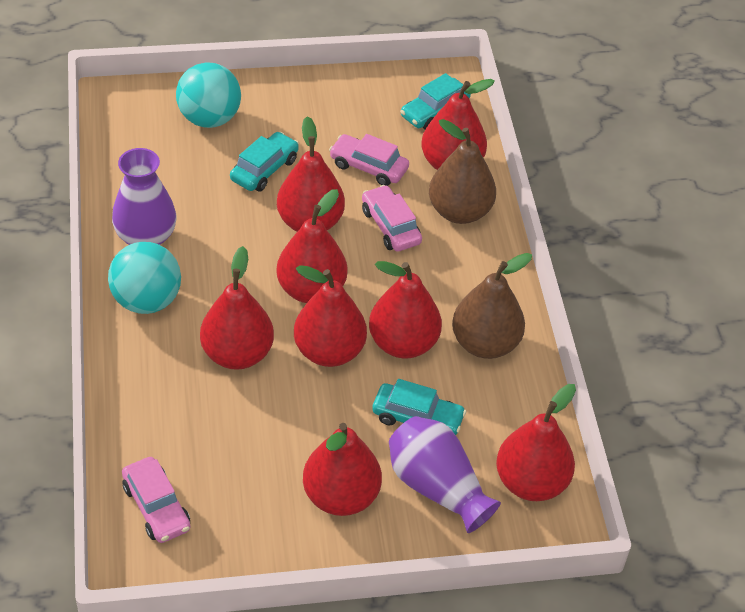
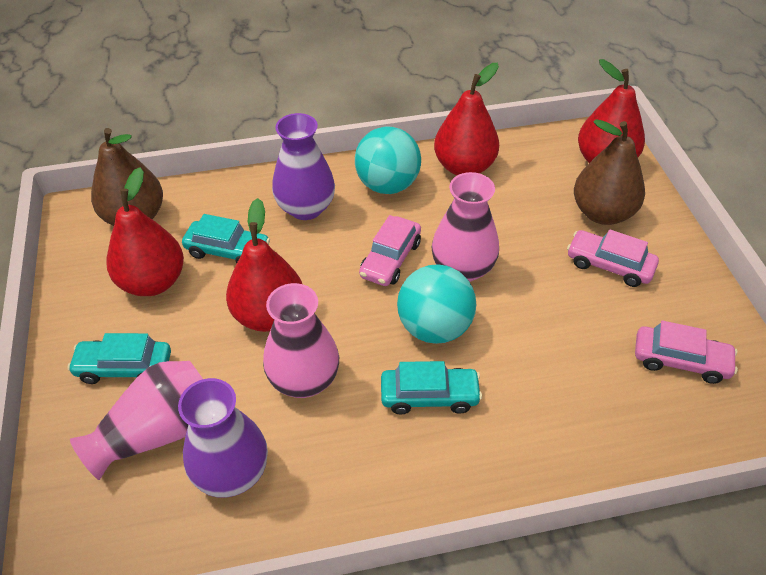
pink vase: none = 0 -> [70,361,203,480] [263,283,339,398] [431,172,499,282] = 3
red pear: [200,246,274,370] [276,189,347,303] [277,116,345,232] [294,265,367,367] [303,423,382,516] [369,261,442,359] [421,79,495,170] [496,384,576,501] = 8 -> [106,167,184,296] [226,198,302,332] [434,63,499,175] [578,59,645,163] = 4

